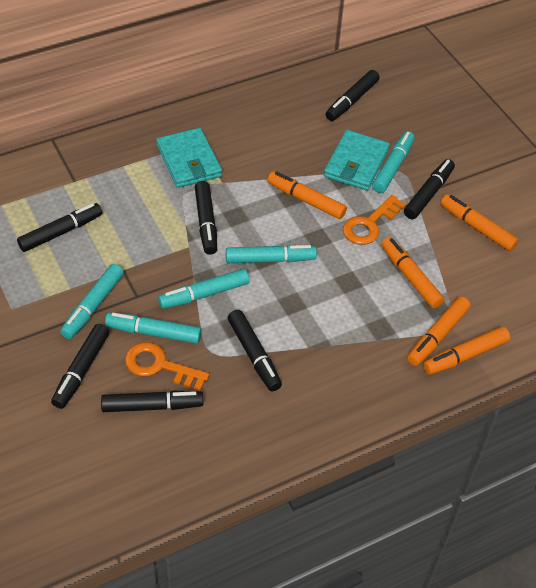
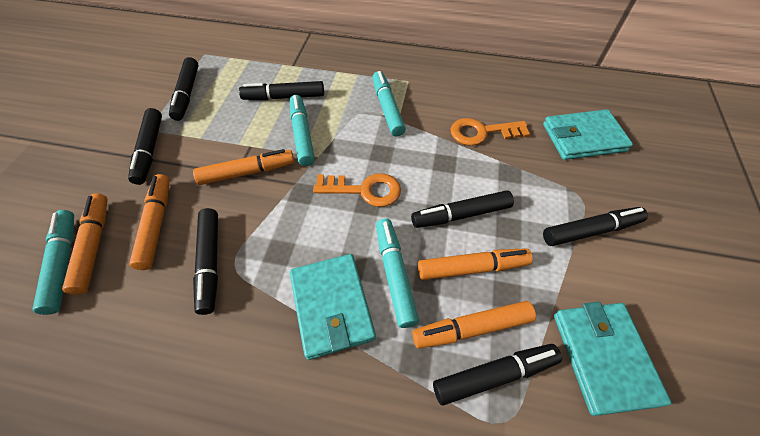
turquoise marker: [60,264,124,339] [105,313,202,343] [158,269,250,309] [226,245,317,263] [372,131,415,193] = 5 -> [33,210,74,315] [290,95,315,166] [372,71,406,137] [376,218,419,328] = 4
turquoise wallet: [156,128,222,188] [324,130,390,191] = 2 -> [290,254,376,360] [543,109,633,160] [554,302,672,416] = 3

